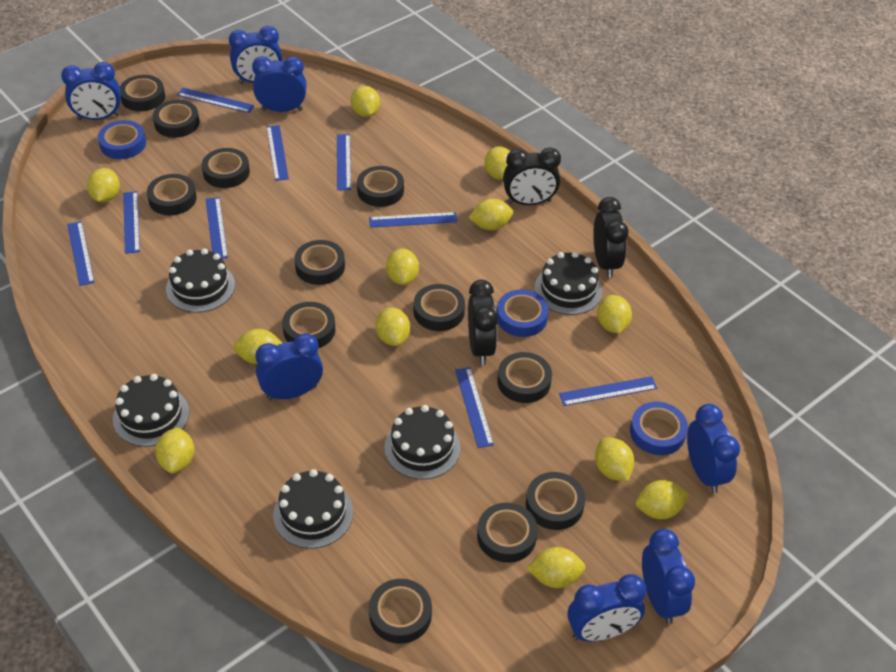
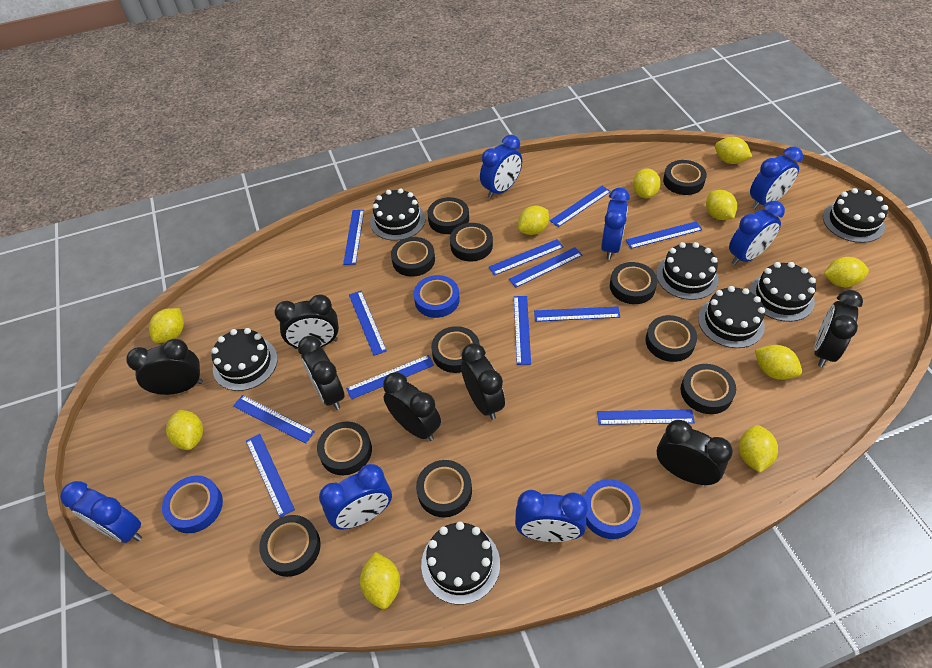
black cake: [113,374,189,447] [166,248,235,313] [273,469,353,549] [384,405,461,480] [535,251,602,315] = 5 -> [211,328,278,391] [370,188,426,241] [421,522,500,605] [656,242,719,300] [698,286,765,348] [749,262,816,322] [823,188,888,243] = 7
black clock: [468,280,498,365] [503,147,561,205] [593,197,629,278] = 3 -> [126,339,203,395] [274,294,339,349] [298,336,345,410] [383,372,441,441] [461,343,505,420] [657,420,733,485] [814,290,863,367] = 7
black tape: [120,75,165,111] [147,174,197,215] [153,100,199,138] [202,148,250,188] [282,302,335,348] [294,240,345,285] [357,166,404,207] [369,579,432,644] [414,284,465,331] [477,503,538,563] [497,352,552,403] [526,472,585,530] = 12 -> [259,515,321,577] [317,421,372,475] [391,237,435,277] [416,460,472,517] [428,197,469,234] [431,326,480,373] [450,223,493,261] [610,262,658,304] [645,315,697,362] [663,160,707,195] [681,364,736,414] = 11
blue ruler: [67,221,95,286] [123,191,140,254] [177,88,255,113] [206,197,228,259] [267,125,289,181] [337,134,351,190] [369,212,457,228] [455,367,494,448] [559,376,657,406] = 9 -> [233,395,315,444] [246,434,295,518] [343,210,364,265] [346,355,434,400] [349,291,387,356] [489,239,564,276] [509,247,582,288] [514,296,531,365] [534,306,620,322] [550,186,611,227] [597,409,695,425] [626,221,703,249] = 12
yellow lemon: [87,168,120,202] [155,427,194,473] [233,329,282,364] [351,86,380,117] [376,307,410,346] [386,248,419,285] [469,199,513,231] [485,146,510,180] [527,547,585,588] [595,438,635,481] [597,295,632,333] [636,480,689,519] = 12 -> [149,308,184,343] [166,410,203,450] [360,552,400,609] [518,205,549,235] [633,168,661,198] [706,190,737,220] [715,137,752,164] [739,425,778,473] [755,345,802,380] [824,257,869,287] = 10

